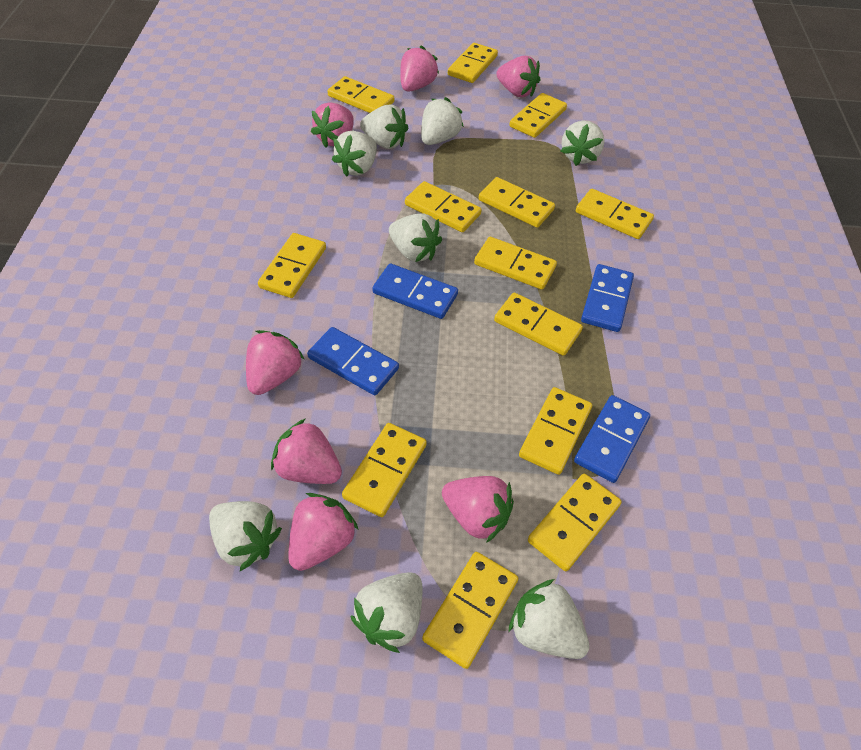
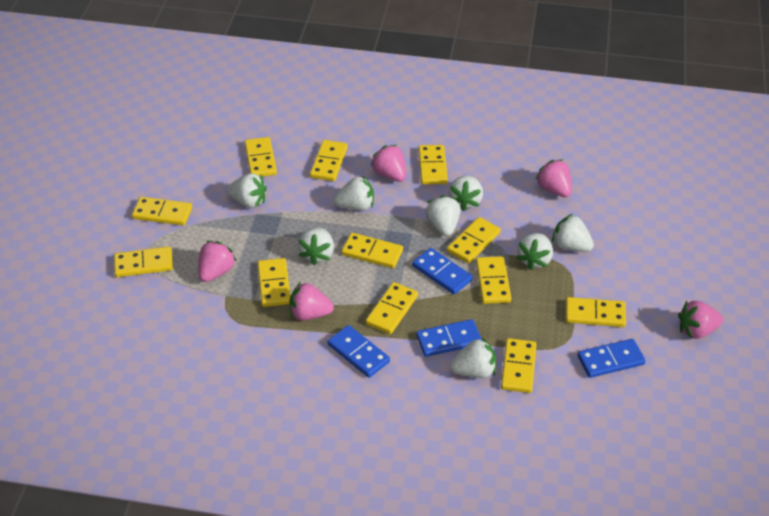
pink strawberry: [246,330,305,395] [271,418,342,484] [289,493,359,571] [311,102,354,148] [400,45,439,92] [442,476,514,543] [496,56,540,97] = 7 -> [198,241,237,282] [290,282,334,320] [371,145,406,182] [535,160,572,197] [678,301,723,339] = 5
yellow domino: [258,233,326,298] [328,76,394,113] [342,423,427,517] [405,181,482,232] [422,552,518,669] [448,43,498,83] [474,237,557,289] [479,177,555,228] [494,293,583,356] [509,93,567,138] [519,387,592,475] [528,474,622,571] [576,189,654,239] = 13 -> [114,247,173,277] [132,197,192,226] [244,137,277,177] [257,258,290,307] [310,140,348,181] [342,233,403,268] [366,282,418,334] [418,145,448,184] [447,217,501,263] [476,256,511,304] [501,338,536,393] [566,297,626,327] = 12

